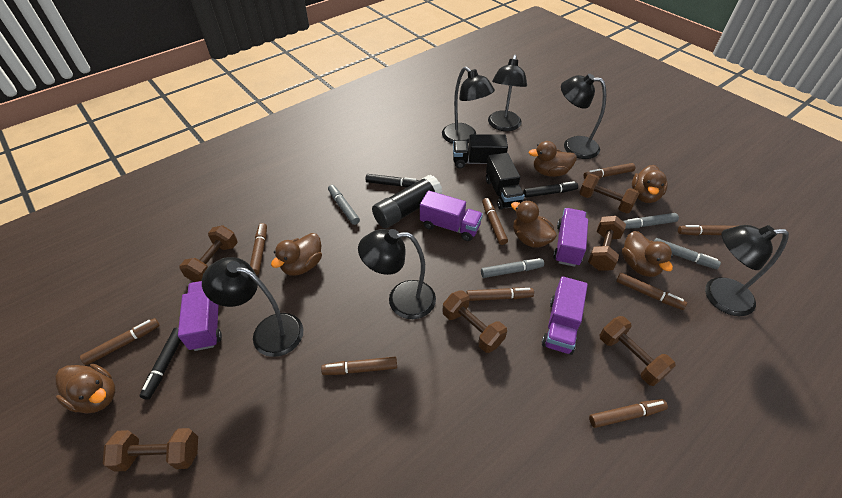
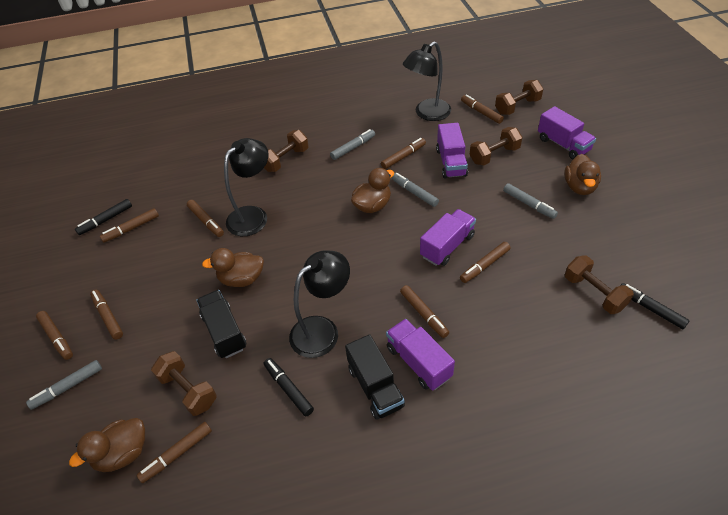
black glue stick: [372,175,442,228] = 1 -> none = 0
black lamp: [202,257,303,357] [358,229,436,319] [442,66,495,144] [488,55,527,131] [561,74,606,159] [705,225,789,316] = 6 -> [224,138,269,236] [289,250,350,358] [403,41,451,121] = 3
brown duck: [56,364,115,414] [271,233,322,275] [511,201,557,248] [529,141,577,177] [622,231,673,277] [632,165,668,203] = 6 -> [69,418,145,472] [202,248,264,287] [351,168,394,213] [564,154,601,195] = 4
brown dumbbell: [103,428,198,472] [179,225,238,282] [443,290,507,353] [579,174,640,213] [588,216,626,271] [600,316,676,386] = 6 -> [151,351,217,416] [264,130,309,172] [470,127,522,165] [495,80,543,115] [565,255,634,314] = 5

